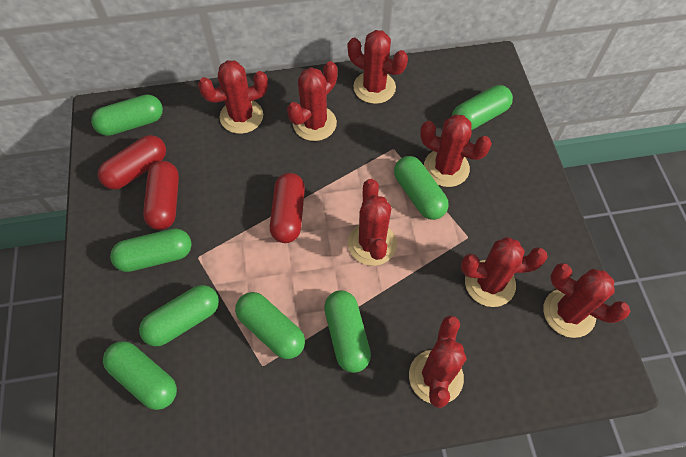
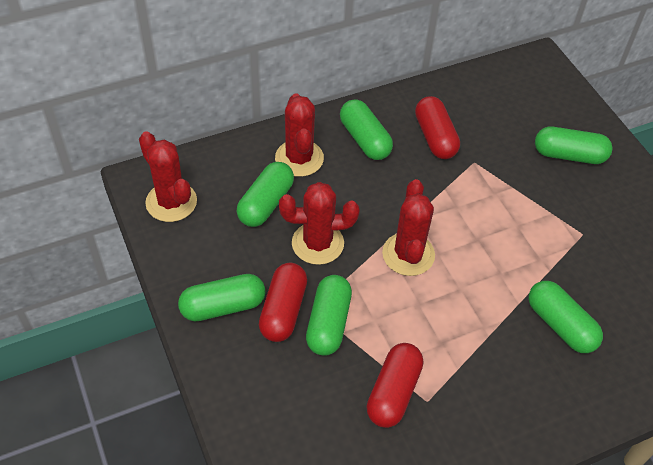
green capsule: [91,94,163,136] [103,341,177,410] [110,229,192,272] [139,285,219,347] [235,292,305,359] [324,290,371,373] [394,156,449,220] [452,85,513,130] = 8 -> [178,274,266,321] [236,162,294,227] [306,275,352,356] [340,99,393,160] [528,281,603,353] [535,127,613,164] = 6
red cactus: [198,60,268,134] [287,61,338,141] [348,30,408,104] [348,179,397,266] [409,315,466,408] [420,114,492,187] [461,237,548,307] [543,263,630,338] = 8 -> [139,132,197,222] [275,93,324,177] [279,182,360,265] [382,179,435,276] = 4

